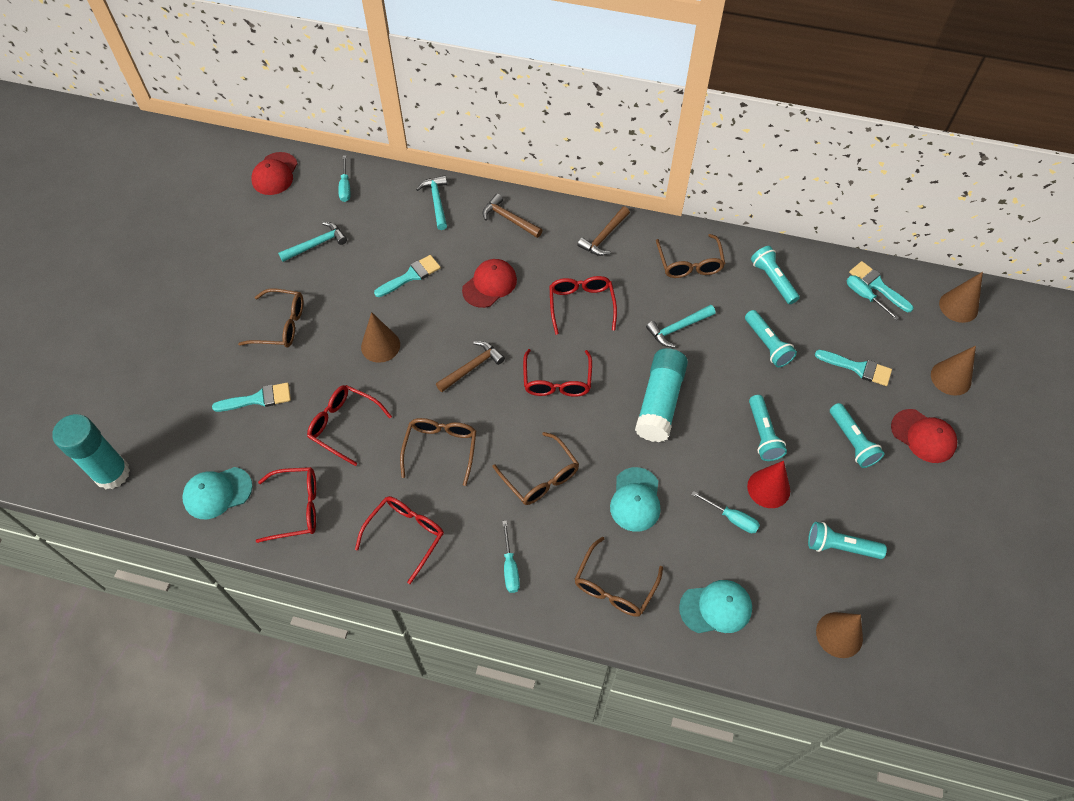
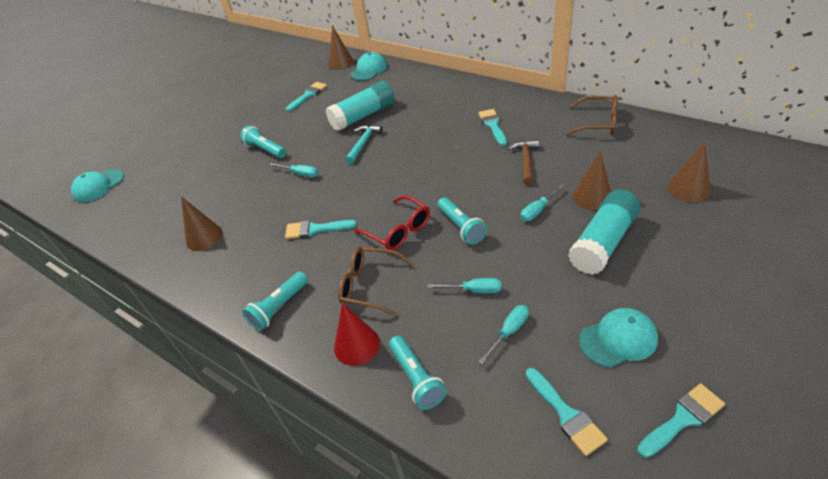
brown glasses: [238,288,303,348] [400,418,476,486] [493,432,579,505] [575,537,663,617] [656,234,725,278] = 5 -> [338,247,414,316] [566,95,617,136] = 2
brown hammer: [436,341,505,392] [483,194,542,238] [577,206,630,256] = 3 -> [508,139,539,185] = 1
red cap: [251,152,298,195] [462,259,517,308] [891,409,957,463] = 3 -> none = 0
red glasses: [256,467,316,543] [307,385,392,466] [355,496,444,584] [523,349,592,397] [549,276,617,335] = 5 -> [354,195,430,250] = 1
turquoise brush: [212,382,291,412] [374,255,441,297] [815,350,892,386] [849,261,913,312] = 4 -> [285,220,357,239] [286,82,327,112] [479,109,507,146] [526,368,608,456] [637,383,725,458] = 5
turquoise flashlight: [745,310,797,367] [749,395,787,461] [751,246,800,304] [808,522,887,559] [830,403,884,468] = 5 -> [240,126,286,158] [242,272,308,331] [389,336,447,410] [437,197,487,245] = 4
turquoise hammer: [278,222,347,262] [416,175,447,230] [646,305,715,348] = 3 -> [345,125,383,164] = 1

